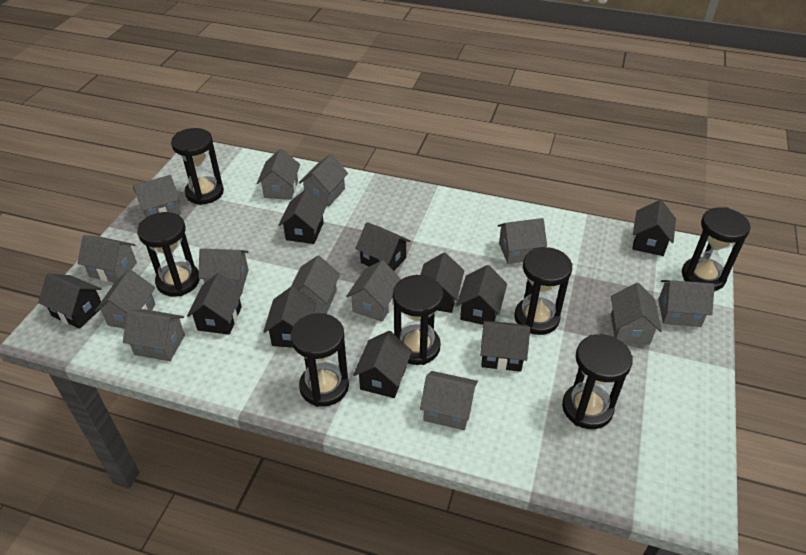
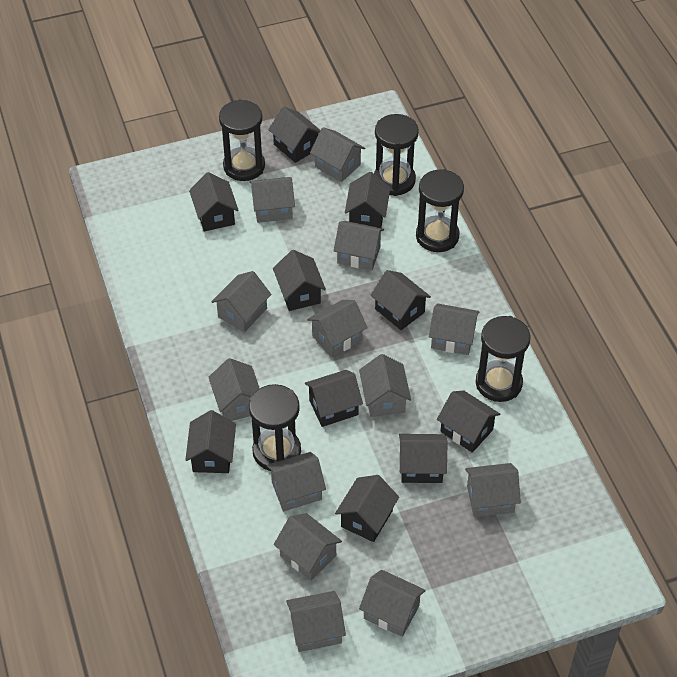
black hourglass: [137,212,200,296] [171,128,224,205] [291,313,349,407] [393,275,443,365] [514,247,572,335] [562,334,633,429] [682,207,751,291] = 7 -> [219,99,265,181] [249,384,301,471] [374,114,419,196] [416,169,464,252] [476,316,531,402] = 5

